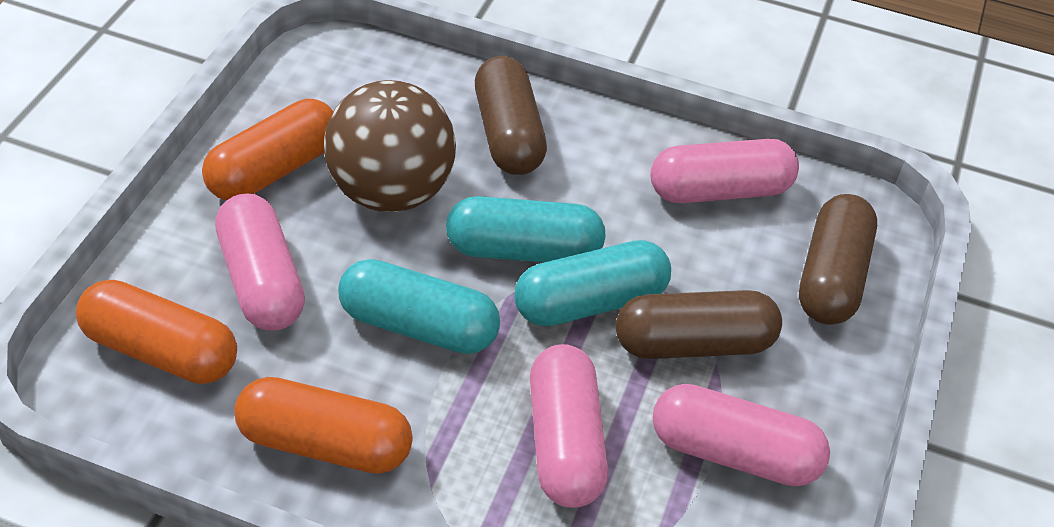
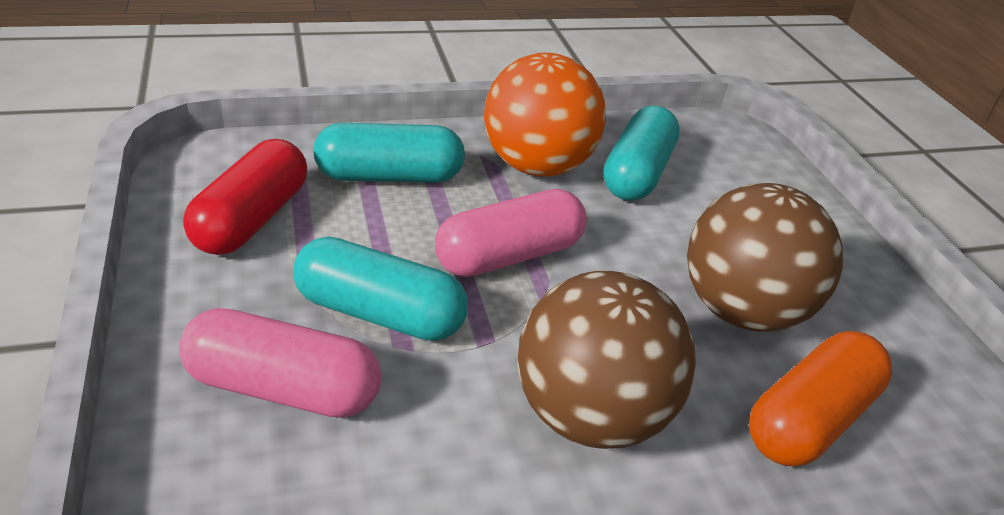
brown ball: [324,80,456,212] = 1 -> [517,271,696,449] [687,183,843,332] = 2
brown capsule: [475,56,547,175] [616,290,782,359] [799,194,877,325] = 3 -> none = 0
orange ball: none = 0 -> [484,53,606,177] = 1
orange capsule: [76,280,237,384] [202,99,333,200] [234,377,413,474] = 3 -> [749,331,892,466] = 1
pink capsule: [215,194,305,331] [530,344,608,508] [650,139,799,203] [652,384,830,486] = 4 -> [179,308,381,418] [435,189,587,277] = 2
red capsule: none = 0 -> [183,139,307,255] = 1

